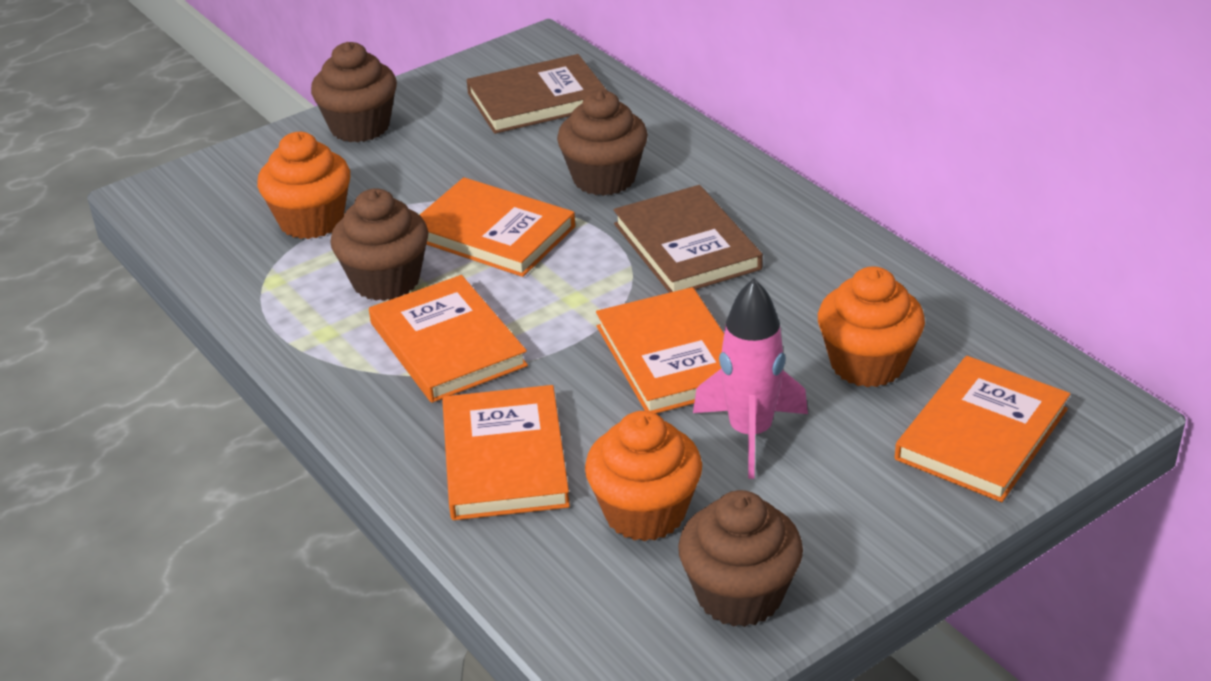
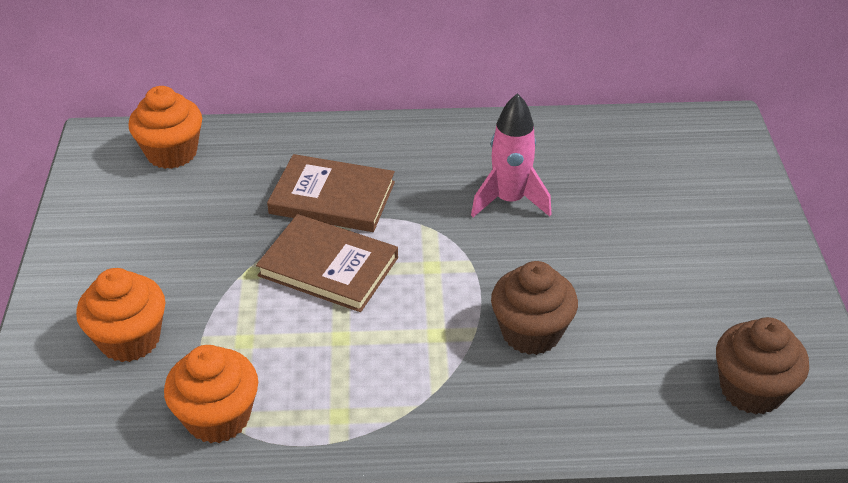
brown cupcake: [311,42,397,142] [330,188,429,301] [557,90,648,196] [678,490,803,627] = 4 -> [491,261,578,355] [716,317,809,415] = 2
orange book: [369,275,528,403] [420,177,575,277] [442,385,570,520] [596,287,724,414] [895,356,1070,502] = 5 -> none = 0

